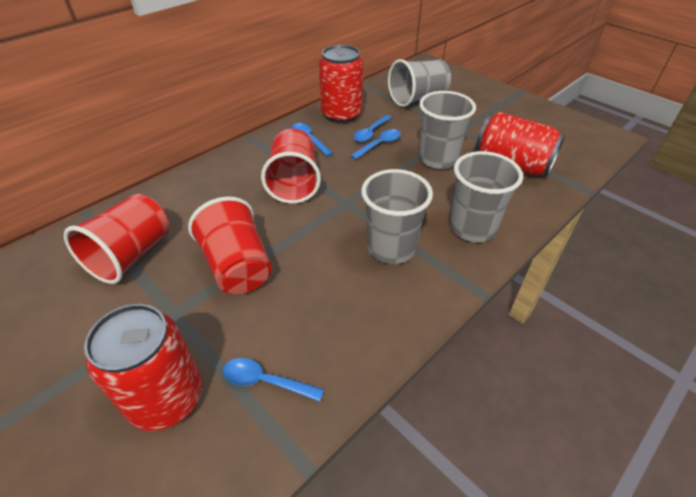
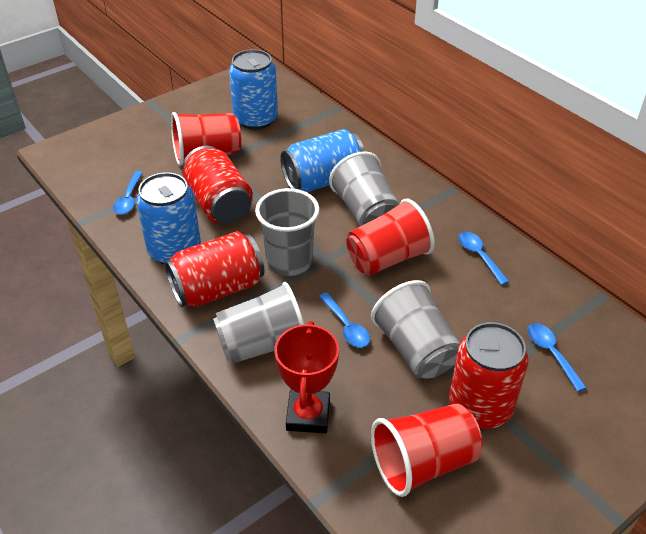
blue can: none = 0 -> [136,172,201,265] [229,49,278,130] [280,129,365,192] = 3
red trophy: none = 0 -> [274,321,339,433] = 1

